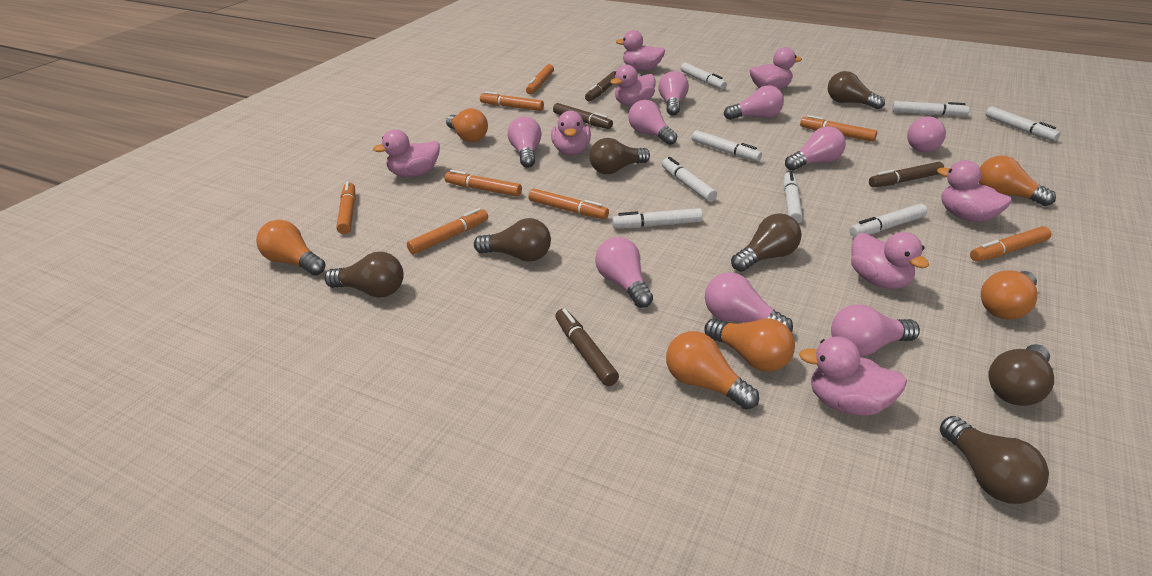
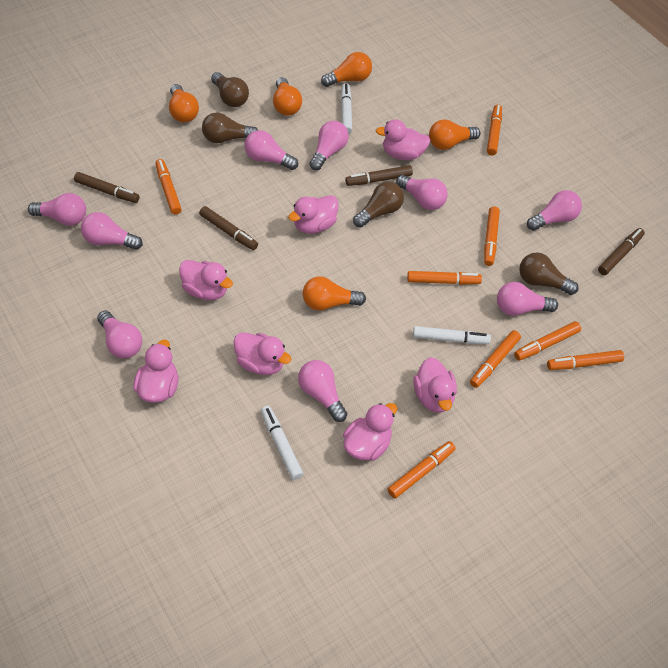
brown light bulb: [324,252,404,298] [474,218,551,262] [589,138,650,174] [731,213,802,272] [828,71,885,109] [940,416,1049,504] [989,344,1054,406] = 7 -> [202,113,258,143] [211,72,249,107] [353,182,404,228] [519,252,578,295] = 4
orange light bulb: [256,220,325,275] [446,108,488,142] [666,331,759,410] [704,318,795,372] [979,155,1056,206] [981,270,1037,320] = 6 -> [169,84,199,122] [273,77,302,116] [303,276,366,311] [321,52,372,87] [429,119,480,150] = 5
pink duck: [373,129,440,177] [551,111,591,155] [610,65,656,106] [616,30,665,71] [750,47,802,89] [799,336,907,416] [851,232,929,289] [937,160,1012,222] = 8 -> [133,339,178,403] [179,260,233,300] [233,332,291,375] [288,195,339,234] [343,403,397,461] [376,119,431,160] [413,357,457,413] = 7
white marker: [612,208,703,228] [662,157,717,202] [680,63,727,90] [692,130,762,162] [784,171,803,223] [849,204,928,238] [892,101,969,116] [985,107,1060,141] = 8 -> [261,406,303,480] [341,83,352,134] [413,326,491,344] = 3

